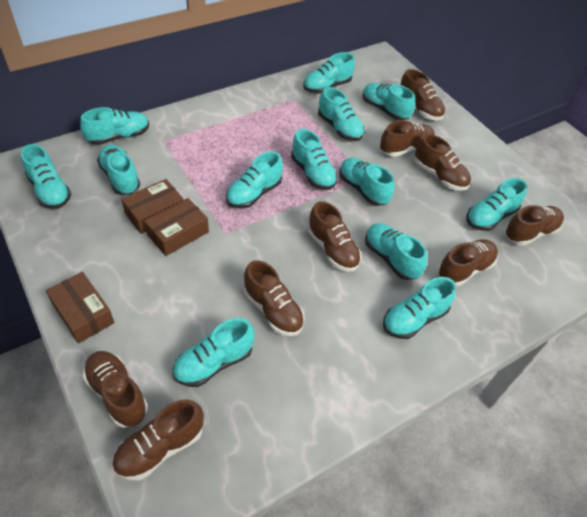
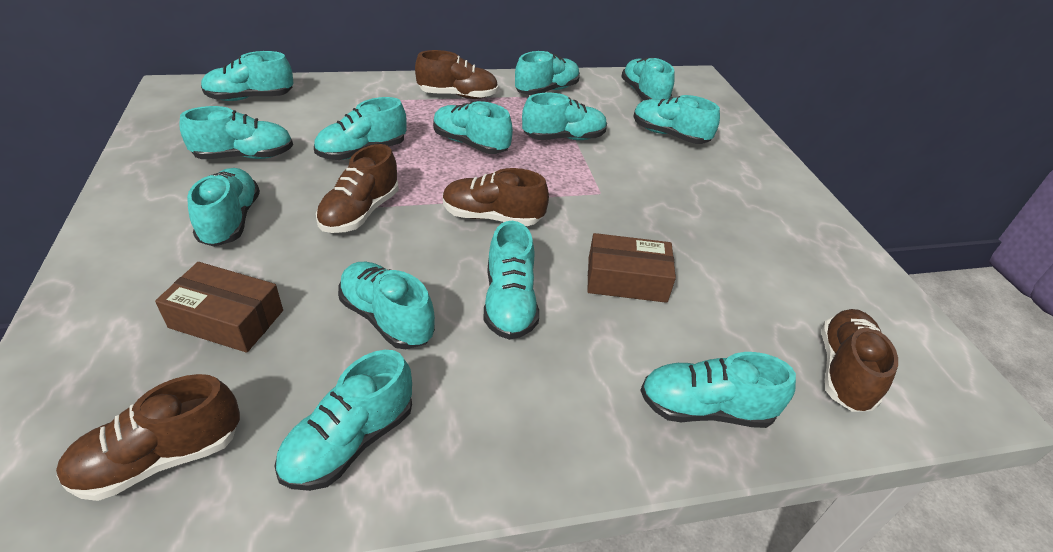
brown box: [46,272,115,343] [121,179,184,234] [144,198,209,256] = 3 -> [155,262,283,353] [587,233,676,303] = 2
brown shoe: [83,351,148,428] [112,399,204,481] [244,260,305,336] [308,201,361,272] [380,120,435,157] [400,69,445,120] [415,134,471,191] [438,240,498,286] [505,205,564,246] = 9 -> [56,374,240,501] [316,144,399,233] [415,50,498,99] [443,168,549,226] [821,309,898,412] = 5

